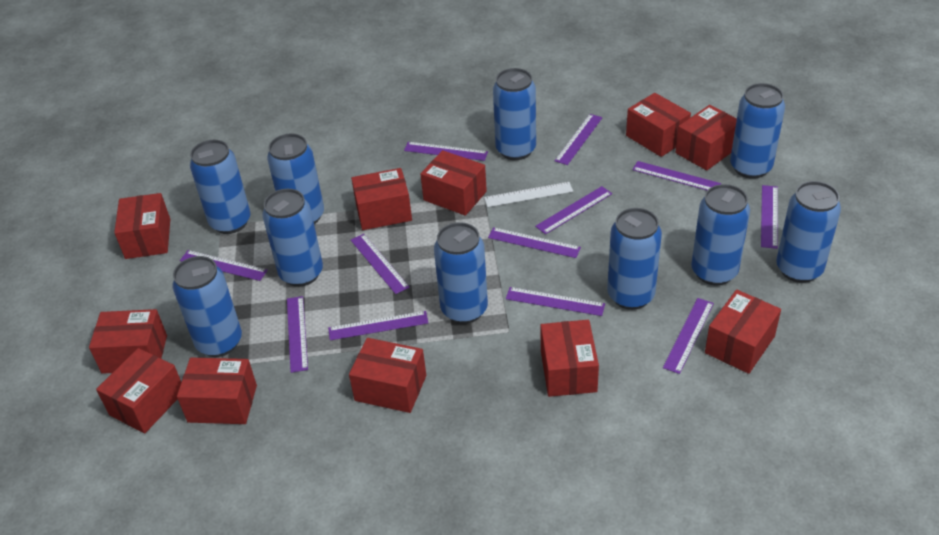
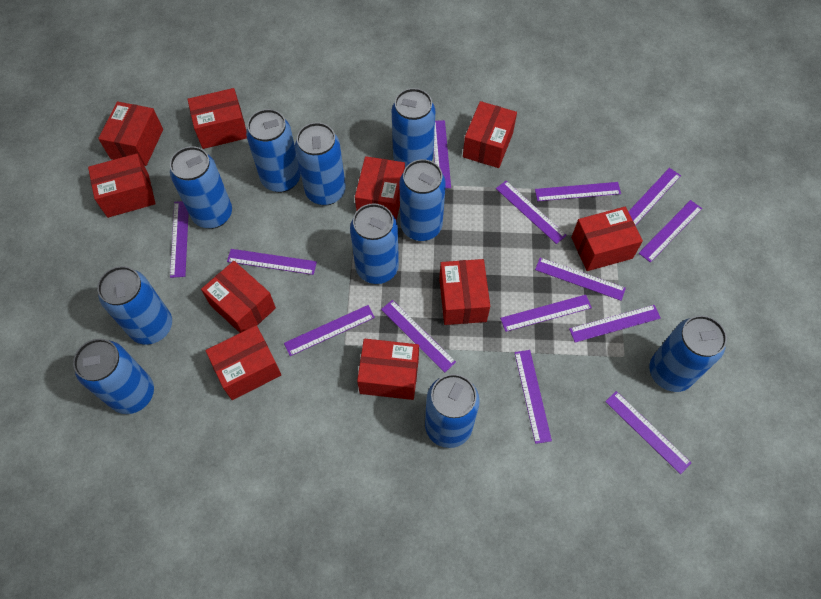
purple ruler: [180,250,268,281] [287,296,308,373] [328,311,428,340] [351,234,410,294] [404,142,488,161] [488,227,581,258] [506,287,605,316] [535,186,612,234] [555,114,603,165] [632,161,721,190] [663,298,714,374] [761,185,778,249] = 12 -> [170,201,189,278] [227,249,317,275] [284,305,375,356] [381,300,456,372] [434,120,451,189] [496,181,567,244] [500,295,592,332] [514,350,552,444] [535,182,621,201] [535,258,626,301] [569,305,661,343] [605,391,691,474] [628,168,681,226] [639,200,702,263] = 14
red box: [89,309,167,374] [96,348,181,434] [114,193,170,259] [177,358,257,424] [349,338,426,413] [351,168,412,230] [420,150,487,216] [541,320,599,397] [626,93,691,157] [675,105,737,170] [705,290,781,374] = 11 -> [88,154,156,218] [98,102,163,166] [188,88,247,149] [201,261,276,333] [205,325,281,400] [355,156,405,221] [357,339,419,400] [439,259,490,325] [463,101,517,168] [571,207,643,271] = 10
white ruler: [484,182,573,207] = 1 -> none = 0

